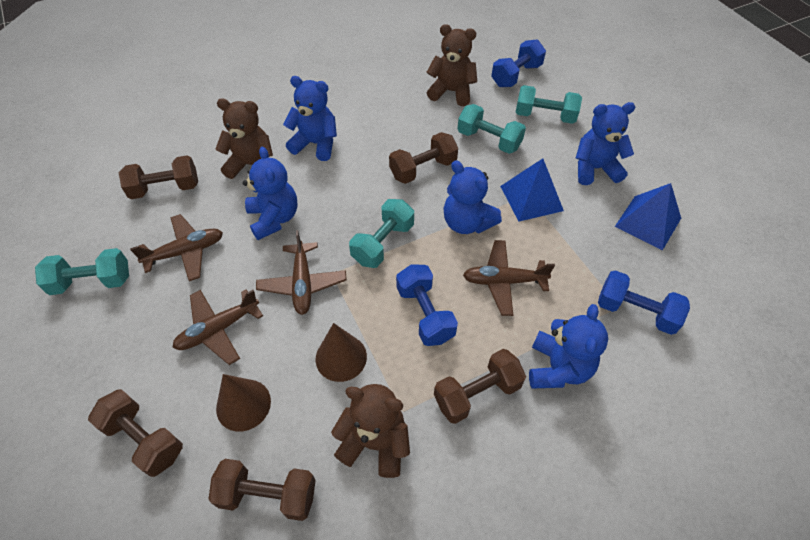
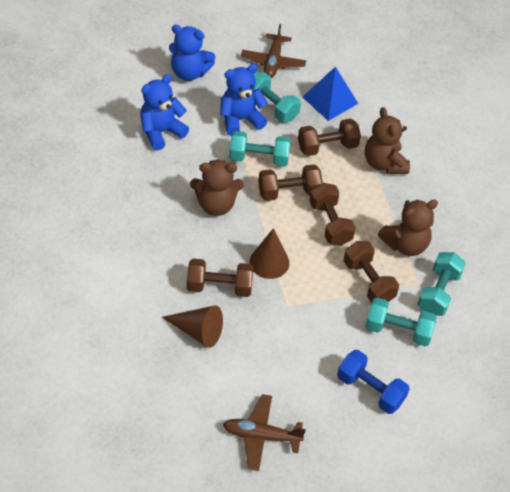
blue dumbbell: [396,265,458,346] [491,39,546,87] [598,270,690,335] = 3 -> [337,350,410,414] = 1
blue pyramid: [500,158,564,221] [615,183,681,251] = 2 -> [302,67,358,121] = 1
blue teddy bear: [243,146,298,240] [283,76,337,161] [443,160,502,234] [529,304,608,389] [576,102,635,185] = 5 -> [140,74,189,151] [169,25,215,81] [220,64,268,136] = 3
brown plane: [130,214,223,281] [173,289,263,365] [256,230,347,315] [463,240,555,316] = 4 -> [223,394,306,471] [241,24,306,78] = 2

